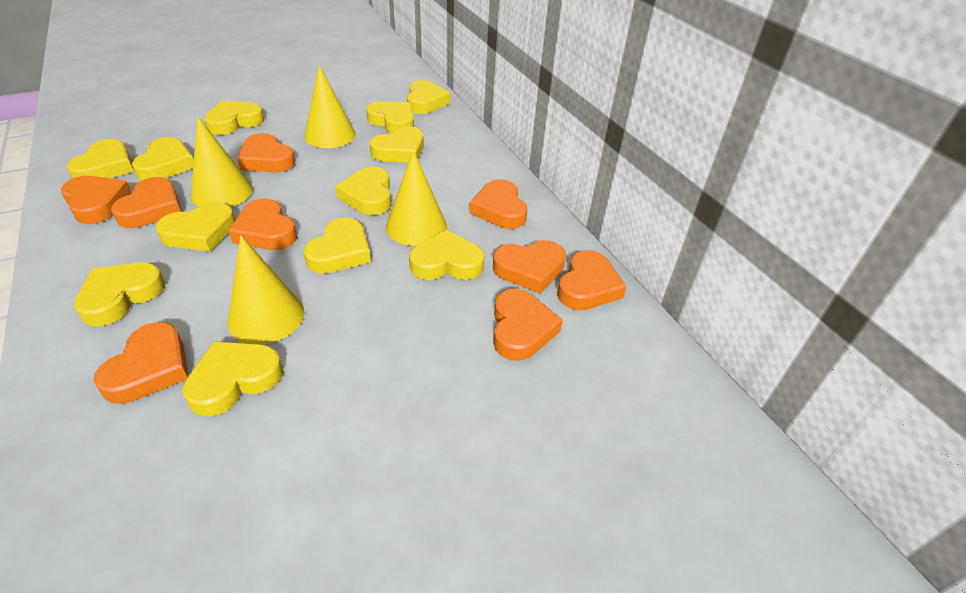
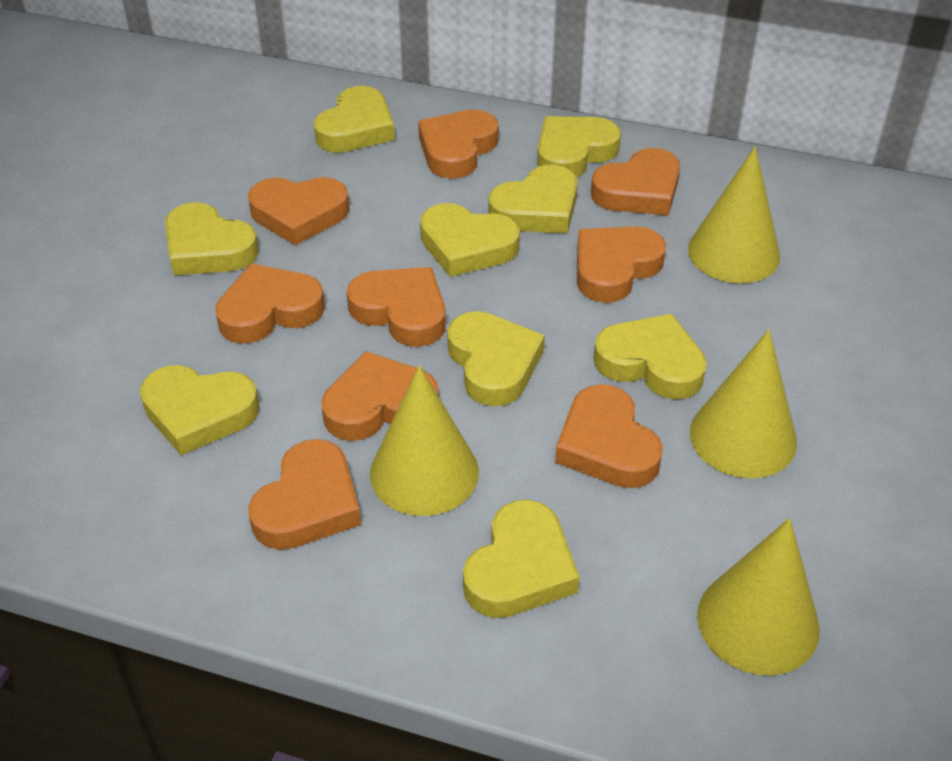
yellow heart: [67,139,134,179] [74,262,165,326] [132,137,194,181] [156,202,235,252] [182,341,283,416] [204,101,264,135] [304,217,371,274] [335,167,391,215] [366,101,414,133] [370,126,424,163] [407,80,450,114] [409,230,484,280] = 12 -> [140,365,259,455] [165,202,259,275] [314,86,395,153] [420,203,520,277] [447,311,545,406] [463,500,580,618] [488,165,578,233] [537,116,621,177] [594,314,707,399] = 9

